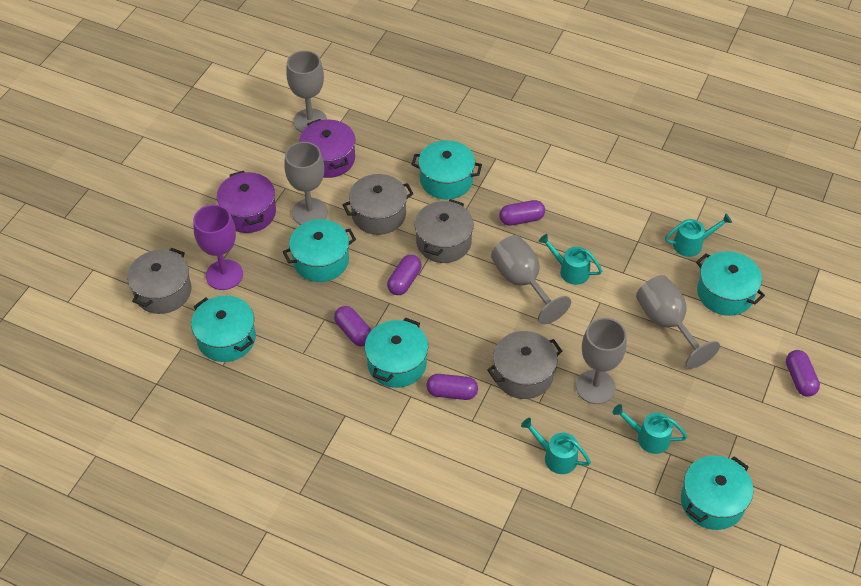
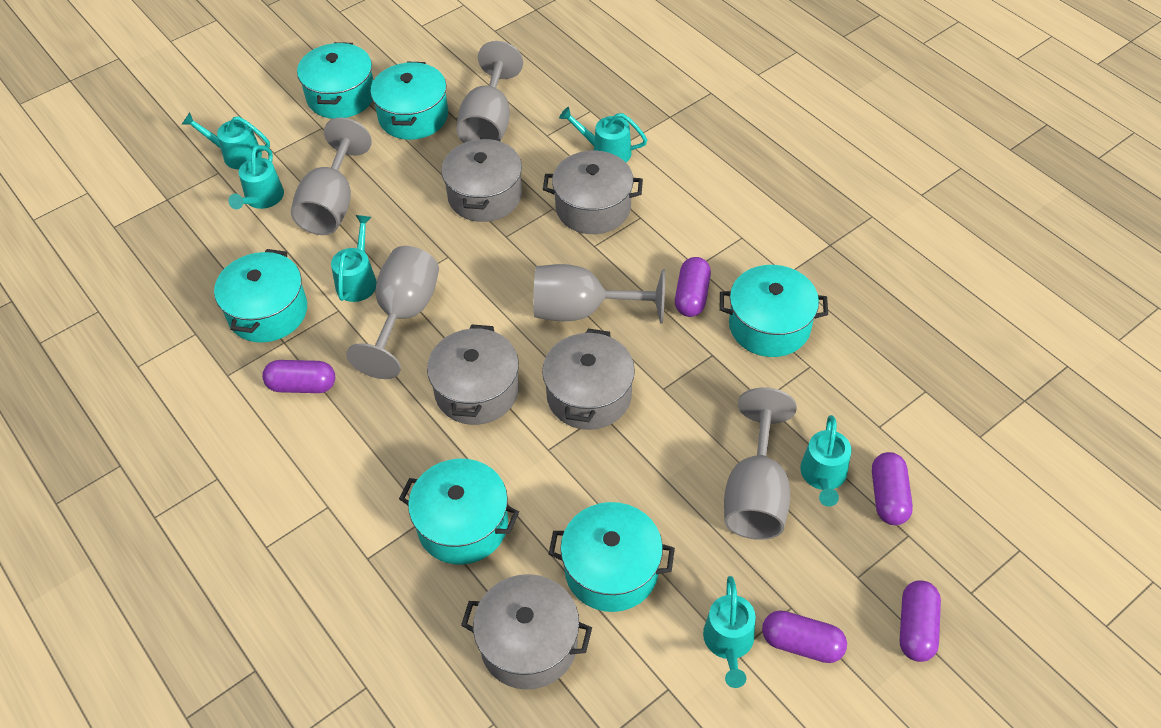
grey pot: [127,248,191,314] [343,174,414,235] [414,199,474,263] [487,331,562,399] = 4 -> [427,324,519,425] [441,137,522,222] [461,574,592,690] [542,329,635,430] [543,150,643,234] = 5
purple goblet: [193,204,243,290] = 1 -> none = 0
purple pot: [217,171,276,233] [299,119,355,178] = 2 -> none = 0
turquoise watering can: [521,418,591,474] [539,234,602,285] [612,404,687,454] [665,214,732,257] = 4 -> [182,113,270,169] [228,145,284,209] [331,215,377,302] [559,107,647,162] [703,576,756,688] [800,415,852,507] = 6

